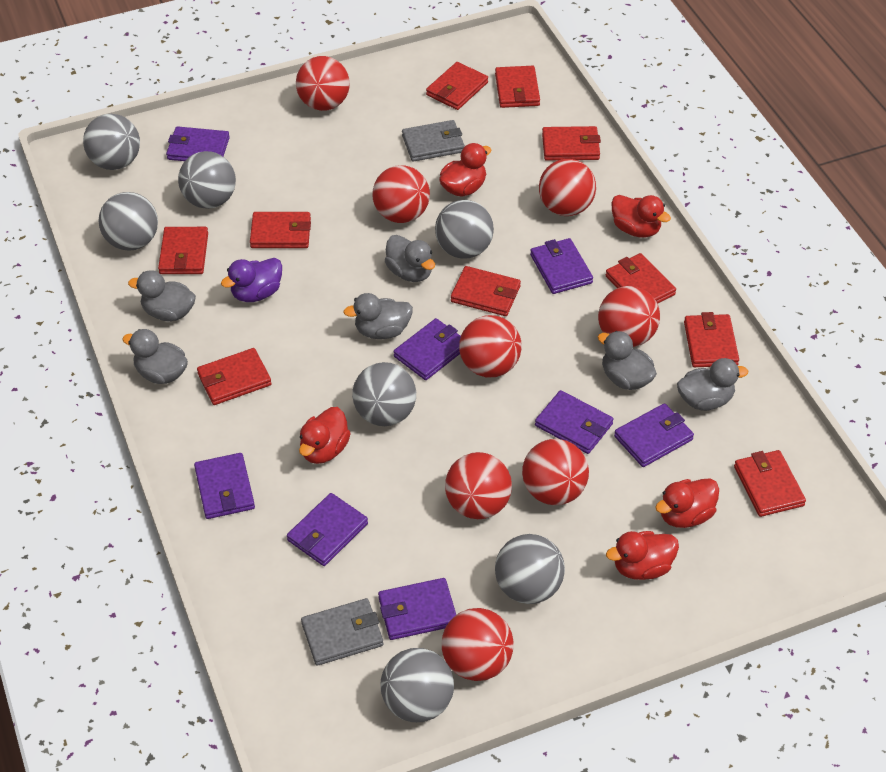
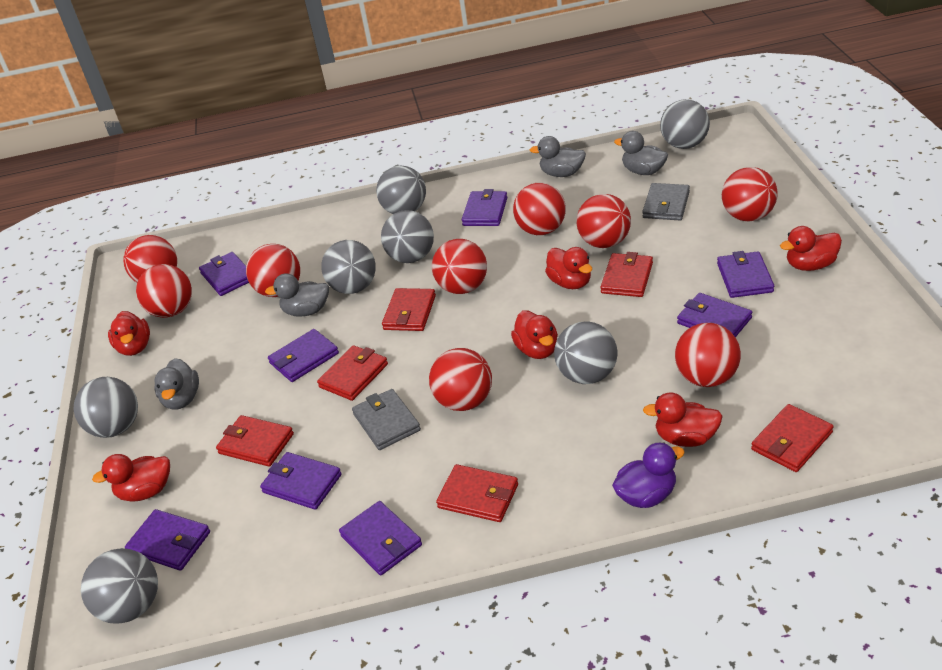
grey duck: [122,329,188,384] [128,270,196,321] [343,293,413,339] [385,235,435,282] [598,331,657,390] [677,358,748,411] = 6 -> [154,358,199,410] [265,273,329,317] [530,136,586,177] [614,131,668,175] = 4
red ball: [296,56,350,111] [372,165,430,223] [442,608,514,681] [445,452,512,519] [459,315,522,377] [522,439,589,505] [539,159,596,216] [598,286,660,347] = 8 -> [123,235,177,282] [136,264,192,318] [246,244,300,297] [429,348,492,411] [432,239,487,294] [513,183,566,235] [576,194,631,248] [675,323,741,387] [722,167,778,222] = 9
red duck: [299,407,351,464] [439,143,492,197] [606,531,679,580] [611,195,671,238] [655,478,719,528] = 5 -> [92,454,170,502] [108,311,150,356] [511,310,558,359] [545,247,592,289] [643,392,723,447] [780,226,842,271] = 6
red wallet: [158,227,208,274] [197,348,272,405] [250,212,311,248] [426,62,488,110] [451,266,521,316] [495,66,540,108] [542,126,601,161] [606,253,676,304] [684,312,739,367] [734,450,806,517] = 10 -> [216,415,294,467] [317,345,388,401] [382,288,436,331] [436,464,518,522] [600,252,653,297] [751,404,834,472] = 6

